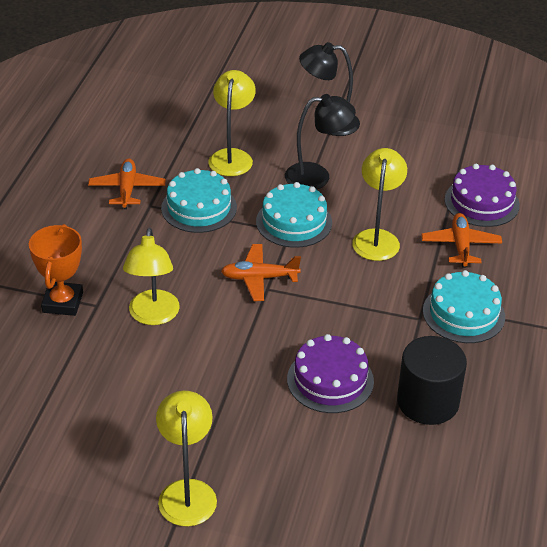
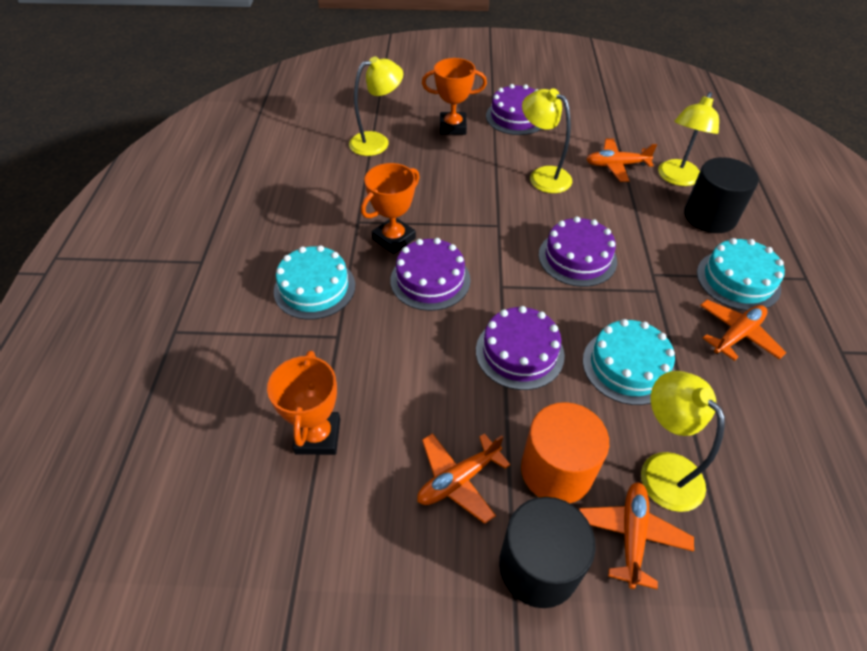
black cylinder: [397,336,467,425] = 1 -> [499,497,596,608] [684,157,759,233] = 2
black lamp: [285,94,356,190] [299,42,360,136] = 2 -> none = 0
orange cylinder: none = 0 -> [521,402,609,503] = 1
orange plane: [88,158,166,209] [221,244,301,301] [421,213,502,268] = 3 -> [417,433,511,524] [579,482,694,589] [586,138,657,182] [700,300,786,361] = 4
orange trophy: [29,224,83,316] = 1 -> [267,351,340,455] [361,163,420,254] [422,58,487,135] = 3
purple cake: [287,334,374,413] [445,164,520,227] = 2 -> [390,238,471,311] [476,306,565,390] [486,84,541,135] [539,216,617,287] = 4

